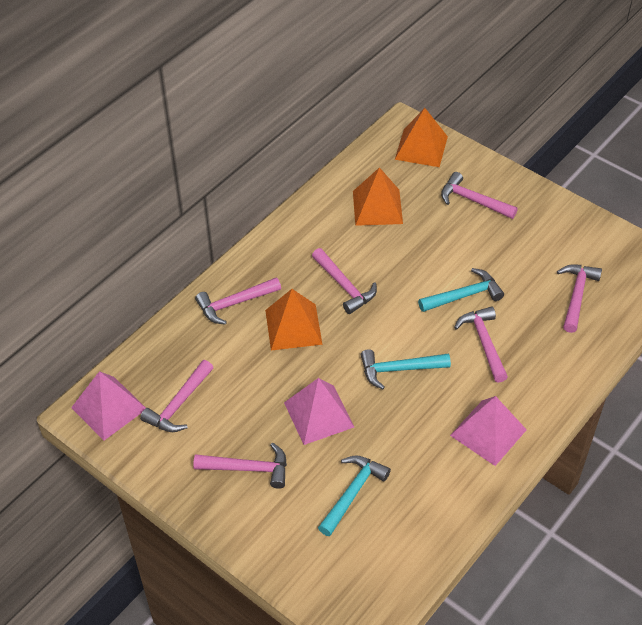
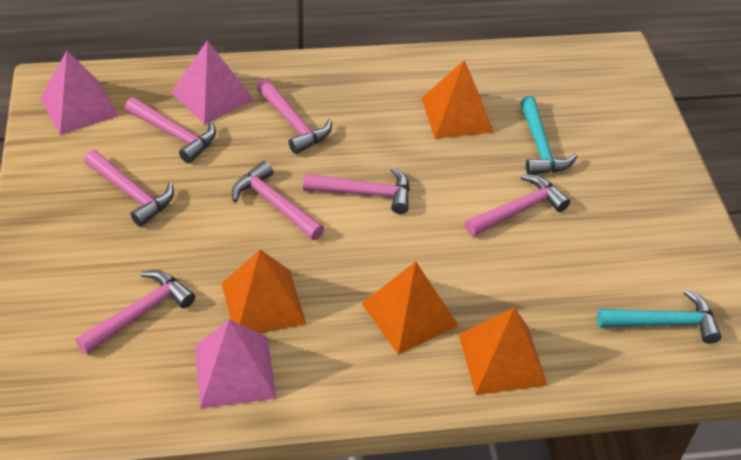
orange pyramid: [265,289,323,350] [353,167,403,226] [395,108,448,167] = 3 -> [222,250,306,334] [361,262,459,355] [421,60,493,139] [459,307,548,395] = 4
turquoise hammer: [318,455,391,536] [361,349,451,389] [418,268,504,312] = 3 -> [520,96,577,175] [597,289,721,344] = 2

